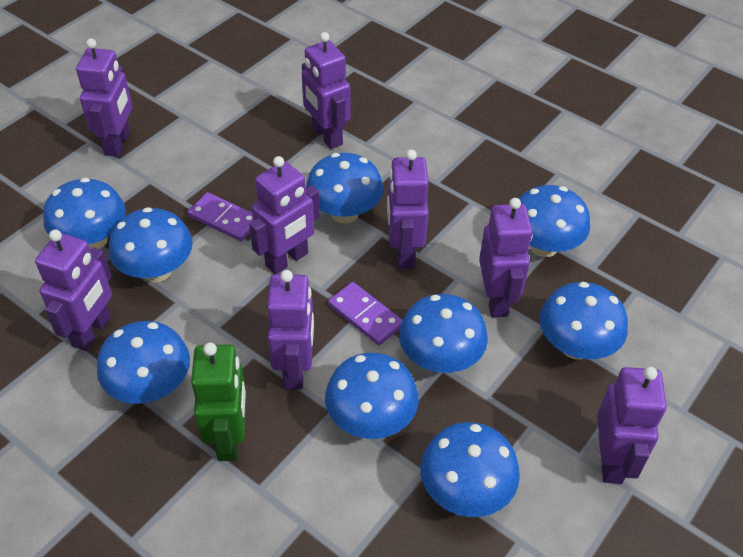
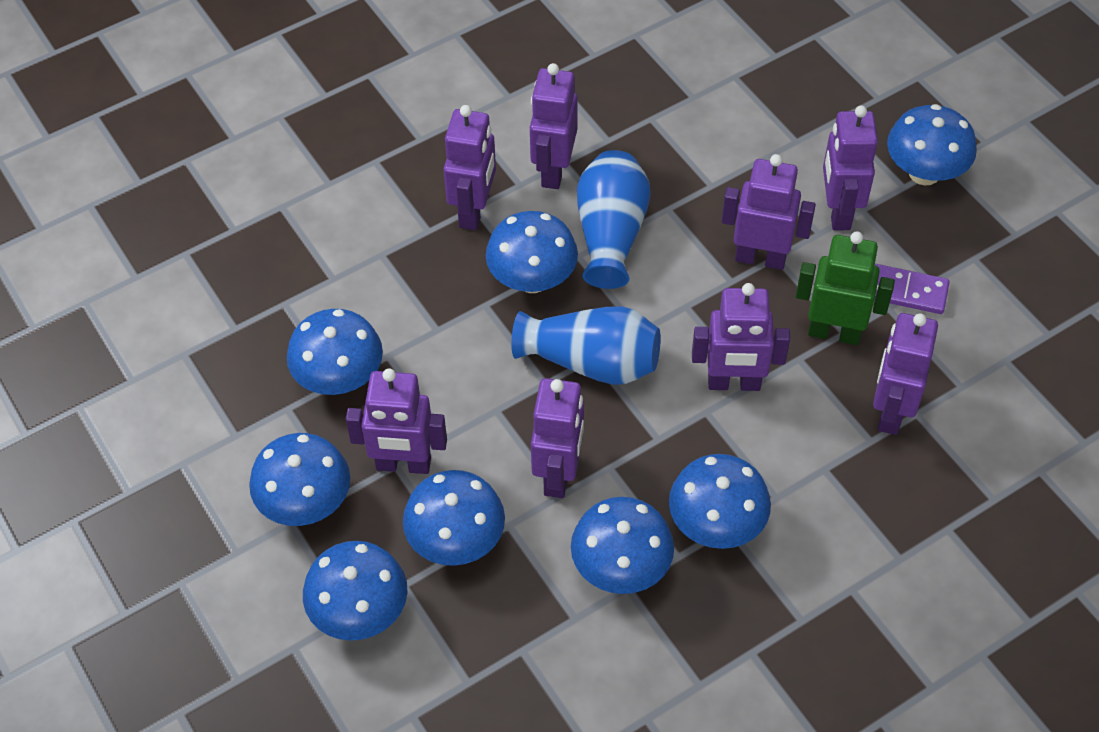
blue mushroom: [43,178,126,250] [97,321,190,404] [109,207,193,282] [306,153,383,224] [325,353,419,439] [399,294,488,373] [420,422,520,517] [519,185,590,257] [540,282,628,360] = 9 -> [249,433,350,526] [287,309,383,395] [303,541,408,641] [403,470,505,566] [486,211,578,293] [571,497,674,594] [669,454,771,549] [887,104,977,185] = 8
blue vase: none = 0 -> [511,306,661,385] [577,150,651,289] = 2
purple domino: [188,192,253,241] [328,282,403,345] = 2 -> [875,264,950,314] = 1

